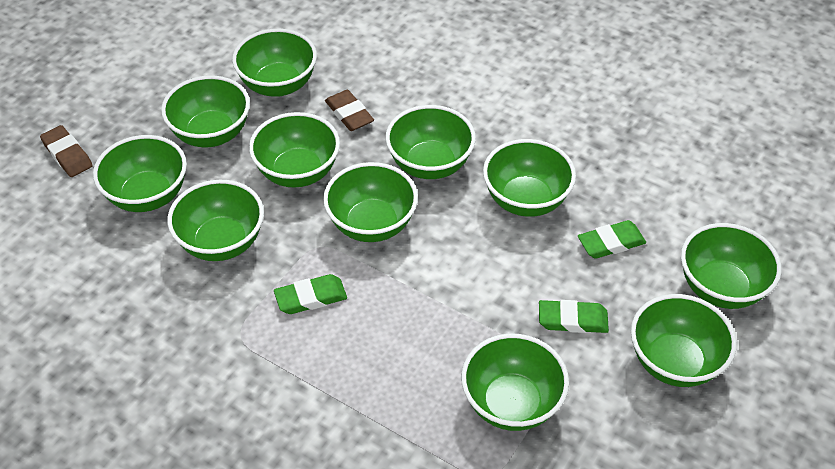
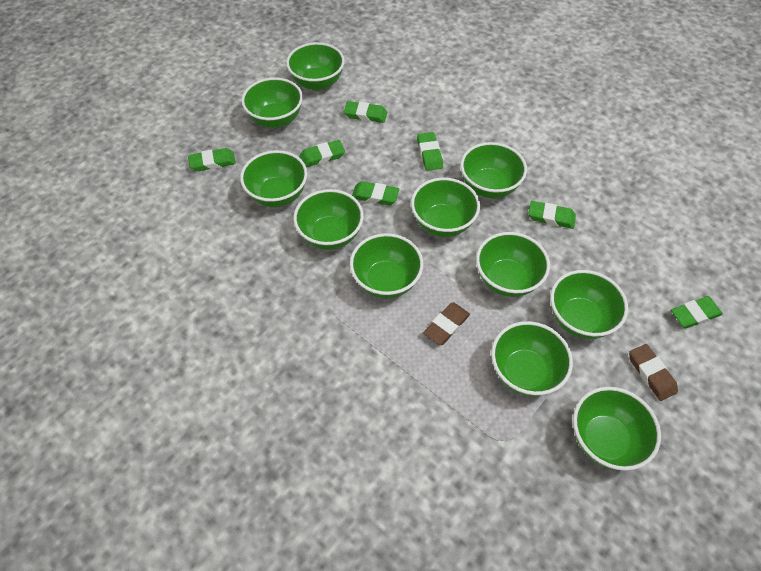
green eraser: [274,274,347,314] [539,300,609,333] [578,220,646,259] = 3 -> [188,148,236,171] [299,140,345,167] [344,101,387,123] [352,181,400,205] [417,132,443,171] [528,201,576,229] [671,296,723,328] = 7

